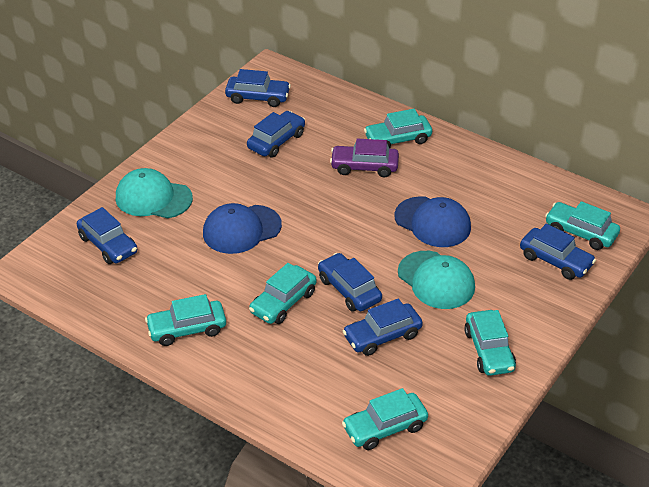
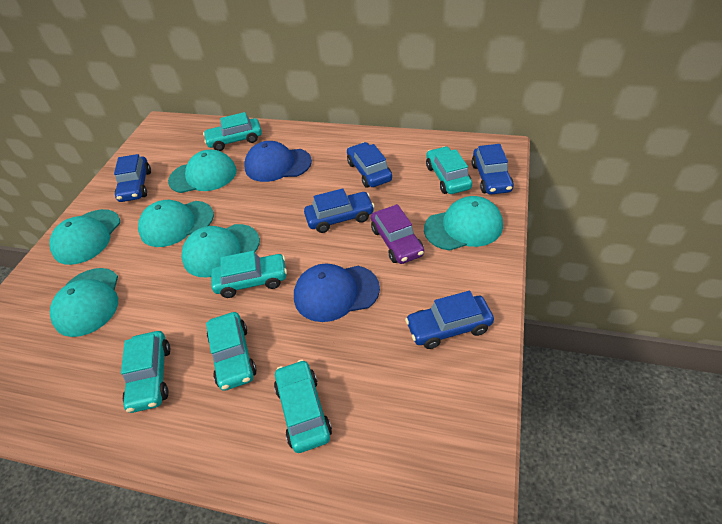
blue car: [77,207,137,264] [225,69,291,107] [247,111,305,158] [318,253,382,312] [342,299,423,356] [520,224,596,280] = 6 -> [114,154,151,202] [304,188,375,233] [347,142,392,188] [405,291,494,349] [472,144,514,194] = 5
turquoise cap: [116,168,193,218] [398,251,475,309] = 2 -> [49,209,120,265] [50,268,118,337] [138,200,214,247] [168,150,237,193] [181,224,260,277] [424,196,503,251] = 6

